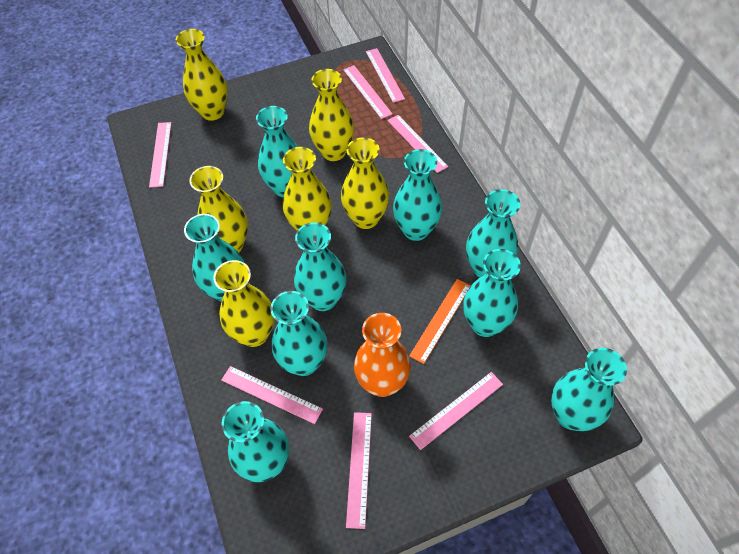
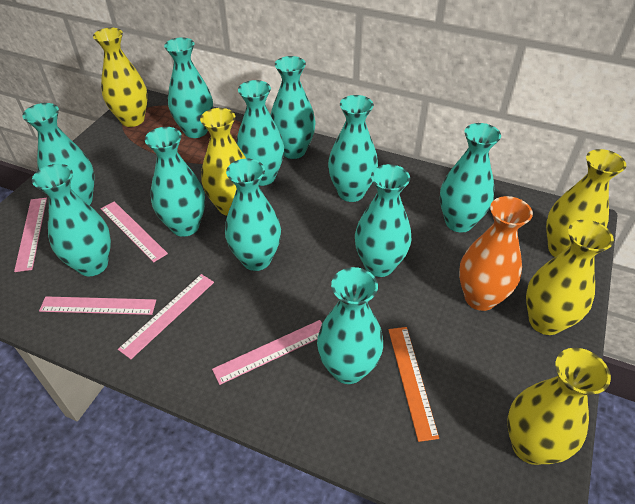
pink ruler: [149,122,171,188] [221,366,323,424] [343,65,393,119] [346,412,372,529] [366,48,405,103] [387,115,448,173] [409,372,503,450] = 7 -> [14,198,47,272] [39,296,156,315] [101,201,168,262] [118,274,214,359] [212,320,322,385] = 5
turquoise vase: [184,214,244,302] [222,401,289,482] [256,106,298,197] [270,291,327,376] [294,222,346,311] [393,149,442,241] [463,249,521,337] [466,189,520,278] [551,348,627,431] = 9 -> [22,103,94,205] [32,164,111,277] [145,127,205,237] [164,37,213,138] [225,159,281,271] [236,80,284,186] [270,56,316,159] [317,267,383,384] [328,95,378,202] [355,164,412,277] [440,123,501,233] = 11
yellow vase: [176,29,228,121] [189,166,248,253] [213,260,275,347] [283,147,332,231] [309,69,354,161] [341,137,389,229] = 6 -> [93,28,148,127] [200,108,246,216] [507,348,611,465] [526,220,614,335] [546,149,626,257] = 5

